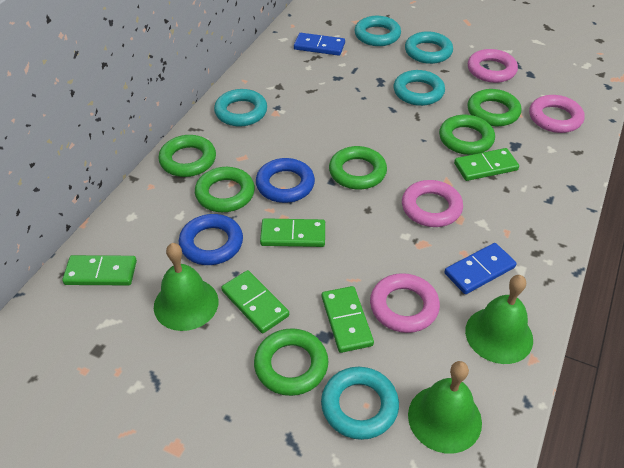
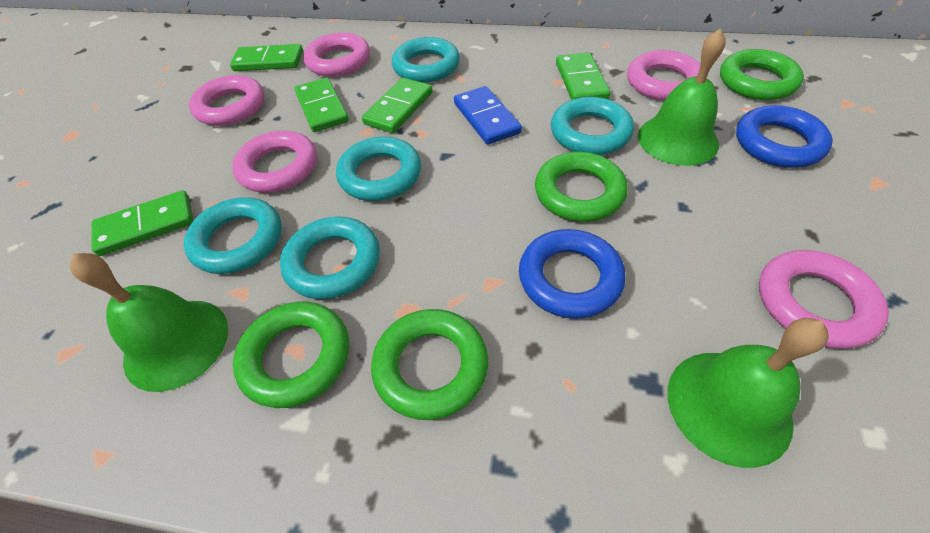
blue domino: [294,33,345,56] [444,243,517,294] = 2 -> [454,86,522,145] = 1
green ring: [158,135,216,177] [195,167,255,212] [254,328,328,396] [329,146,387,189] [439,115,495,155] [468,89,521,126] = 6 -> [233,302,349,408] [371,309,488,420] [535,152,628,222] [720,49,804,100] = 4
pink ring: [370,273,440,333] [402,180,463,227] [468,49,518,83] [529,95,585,133] = 4 -> [189,75,265,126] [232,131,317,192] [303,32,370,77] [627,50,700,101] [759,250,889,349] = 5

